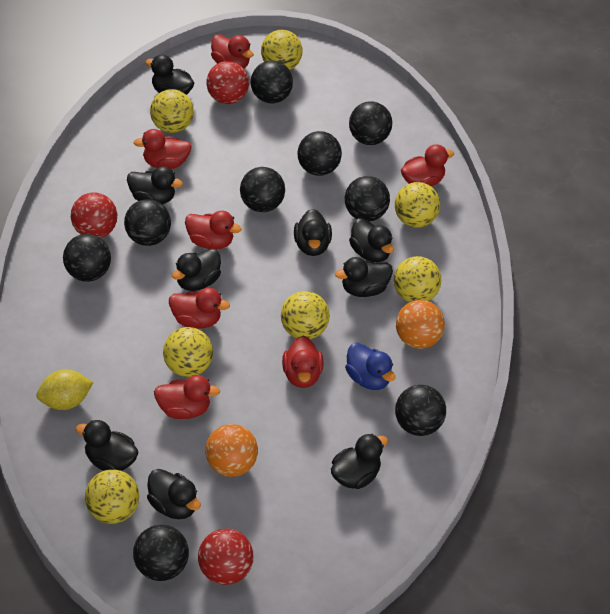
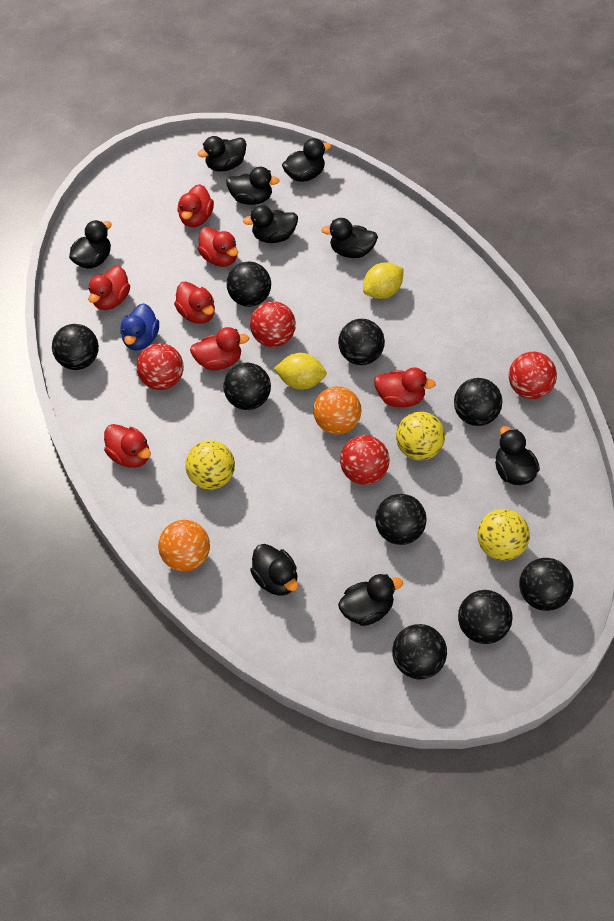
red ball: [71,193,117,238] [198,529,253,585] [206,61,249,104] = 3 -> [137,343,183,390] [250,301,296,347] [340,435,390,485] [509,352,557,399] = 4
yellow ball: [85,469,139,524] [150,89,194,133] [163,327,213,377] [261,30,303,70] [281,291,330,339] [394,256,441,302] [395,182,440,228] = 7 -> [185,440,235,490] [396,412,445,460] [477,509,530,561] = 3
yellow lemon: [36,369,93,410] = 1 -> [274,353,327,390] [363,262,404,299] = 2

